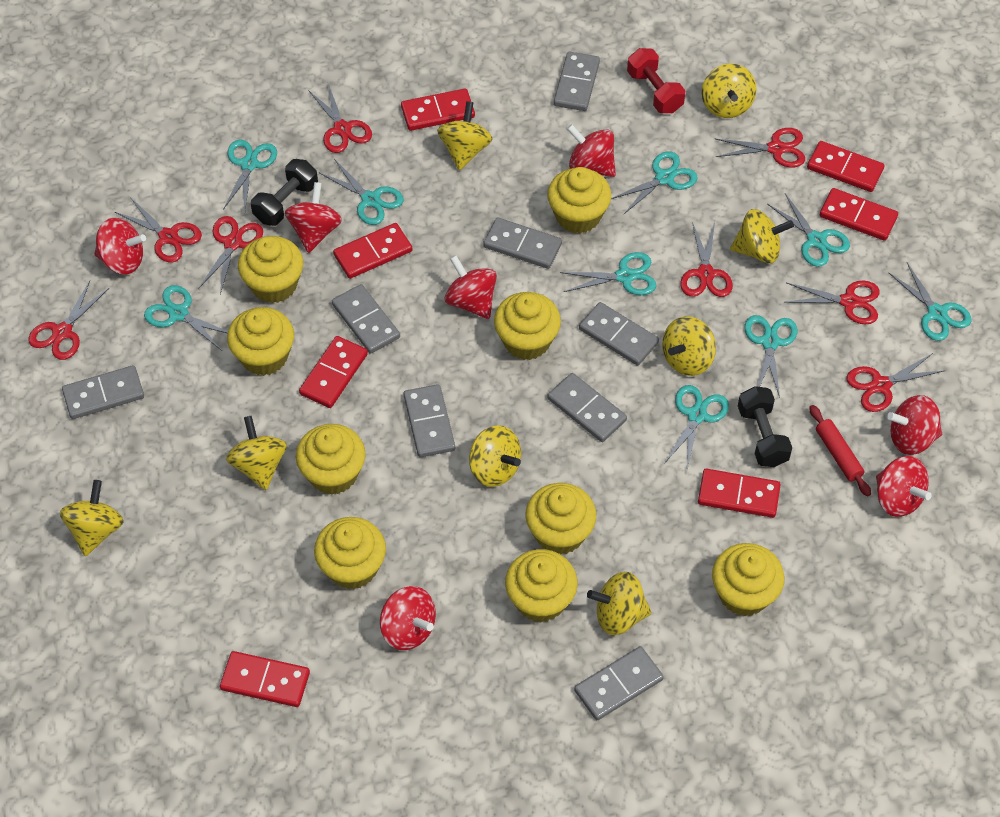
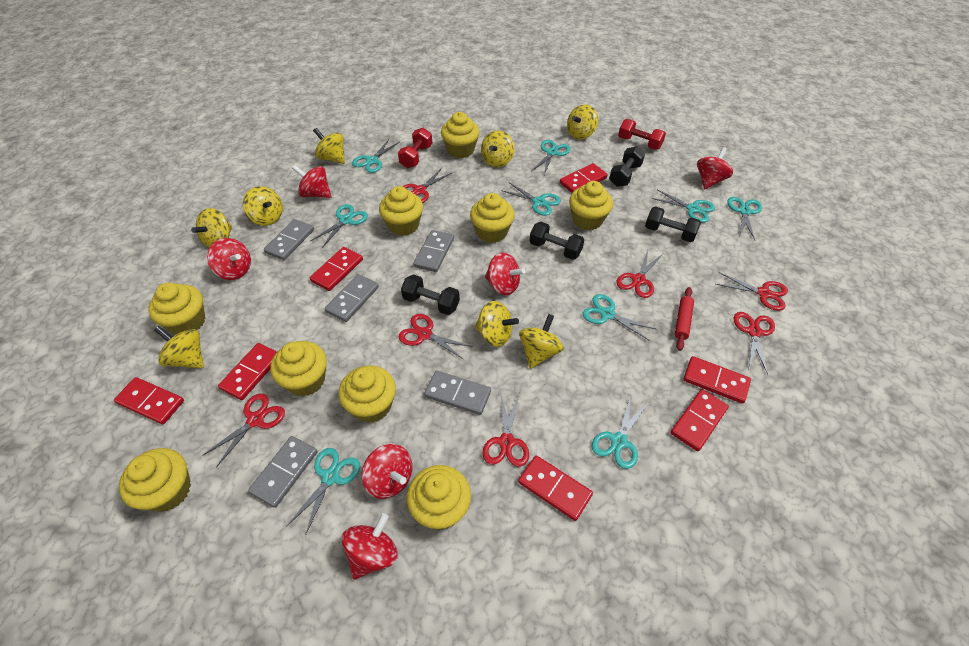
black dumbbell: [251,159,318,226] [738,386,792,467] = 2 -> [401,274,460,315] [530,222,585,260] [609,147,645,187] [645,206,701,242] = 4
grey domino: [62,365,144,419] [332,284,400,354] [404,384,455,457] [483,217,562,269] [547,373,627,442] [554,52,600,111] [574,646,664,720] [579,302,659,366] = 8 -> [248,436,317,508] [264,219,314,260] [325,274,379,322] [413,230,454,272] [424,370,491,415] = 5
red dumbbell: [627,48,685,113] = 1 -> [398,128,432,168] [618,119,666,150] = 2
red scissors: [28,281,109,360] [115,197,202,262] [198,216,263,294] [308,84,372,153] [680,222,733,297] [716,128,805,167] [784,281,880,325] [847,353,945,412] = 8 -> [203,393,285,468] [398,314,473,359] [402,168,452,203] [482,393,529,467] [616,250,663,298] [716,272,788,311] [734,312,775,374] = 7
red spinning top: [94,218,146,274] [285,182,342,253] [380,586,436,650] [445,255,497,319] [567,124,616,177] [876,456,932,517] [887,395,942,455] = 7 -> [207,238,251,280] [292,165,331,198] [342,513,398,580] [362,444,412,499] [485,252,526,295] [697,147,733,189] = 6

